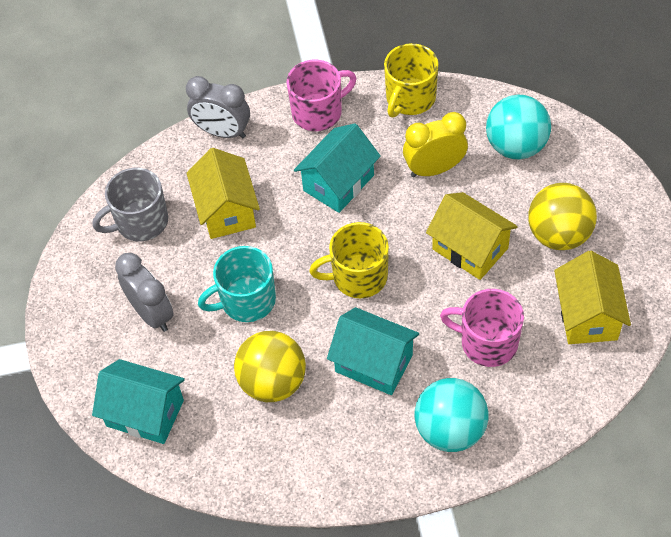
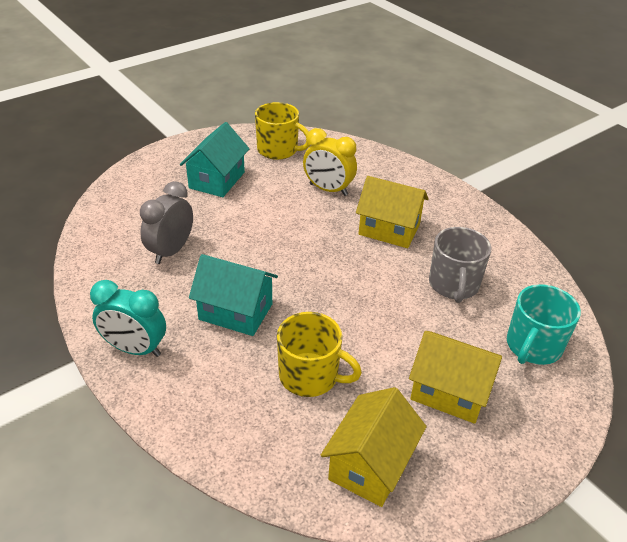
grey clock: [115,253,173,332] [186,76,250,138] = 2 -> [140,181,193,264] = 1
pink mug: [287,60,357,131] [440,289,524,367] = 2 -> none = 0
turquoise ball: [415,378,488,452] [486,95,551,159] = 2 -> none = 0
turquoise clock: none = 0 -> [90,280,166,357] = 1
turquoise house: [92,359,185,444] [294,123,381,213] [327,307,419,395] = 3 -> [180,122,250,197] [189,254,278,336] = 2
yellow ball: [234,331,306,402] [528,183,597,250] = 2 -> none = 0

